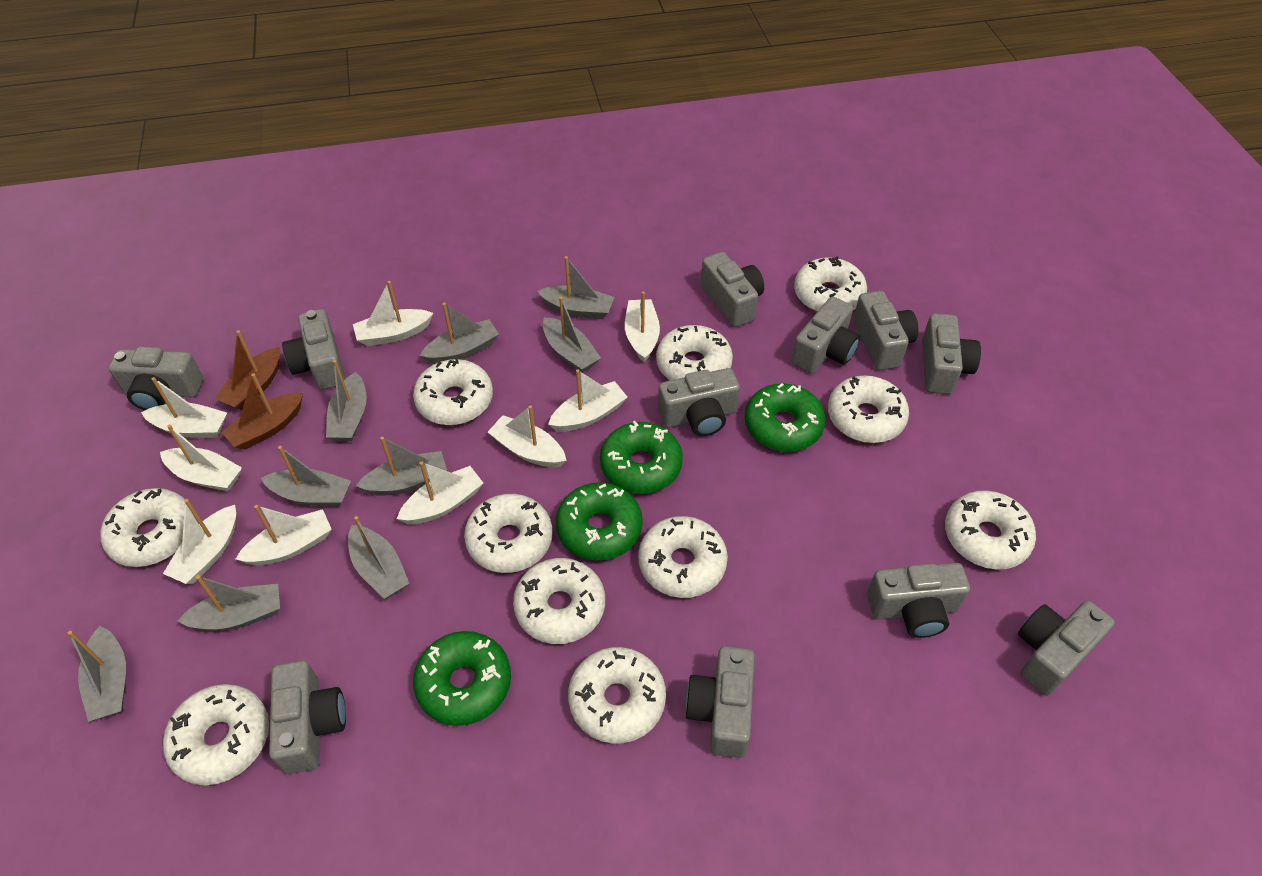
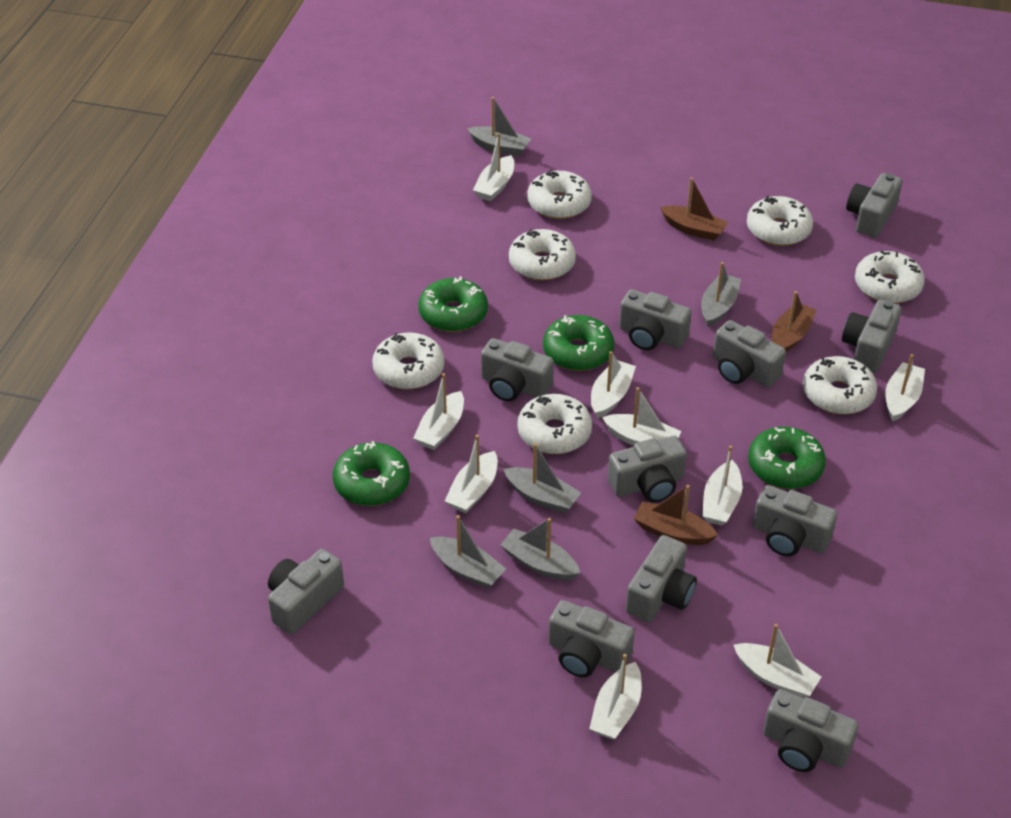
brown boat: [215,330,280,410] [221,373,303,450] = 2 -> [634,485,718,545] [660,177,728,241] [772,291,816,352] = 3
grey boat: [68,626,126,722] [178,575,280,631] [261,446,351,507] [326,360,367,441] [348,516,409,599] [356,437,447,496] [420,303,499,364] [537,256,614,319] [543,296,601,373] = 9 -> [430,515,506,589] [467,97,531,156] [500,518,580,580] [504,443,581,513] [701,262,741,327] = 5
white donut: [101,488,193,567] [163,684,269,785] [413,358,493,425] [464,494,552,573] [513,558,605,644] [568,647,666,744] [638,516,728,598] [656,325,733,380] [794,256,867,312] [828,375,909,443] [945,490,1036,570] = 11 -> [372,332,444,389] [509,229,576,281] [517,394,592,454] [527,170,592,219] [747,196,813,246] [803,356,877,414] [855,251,925,304] = 7

